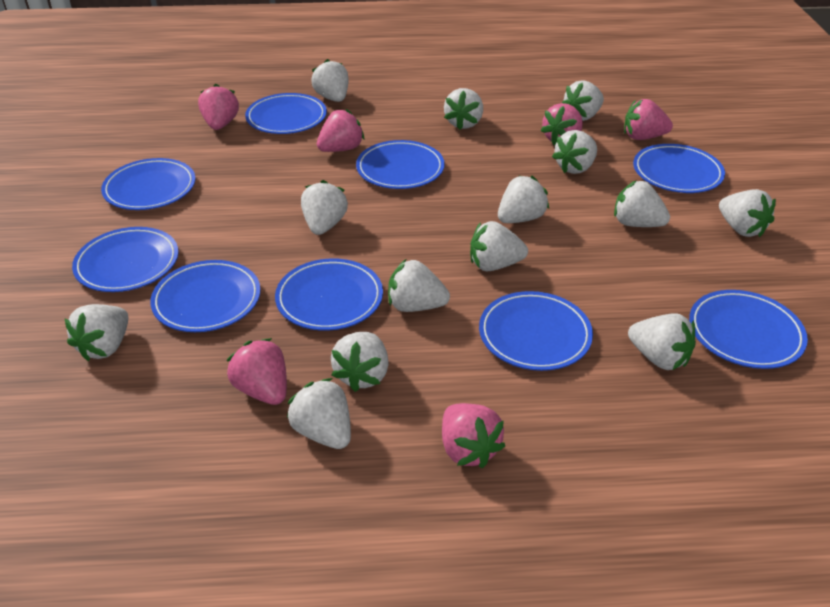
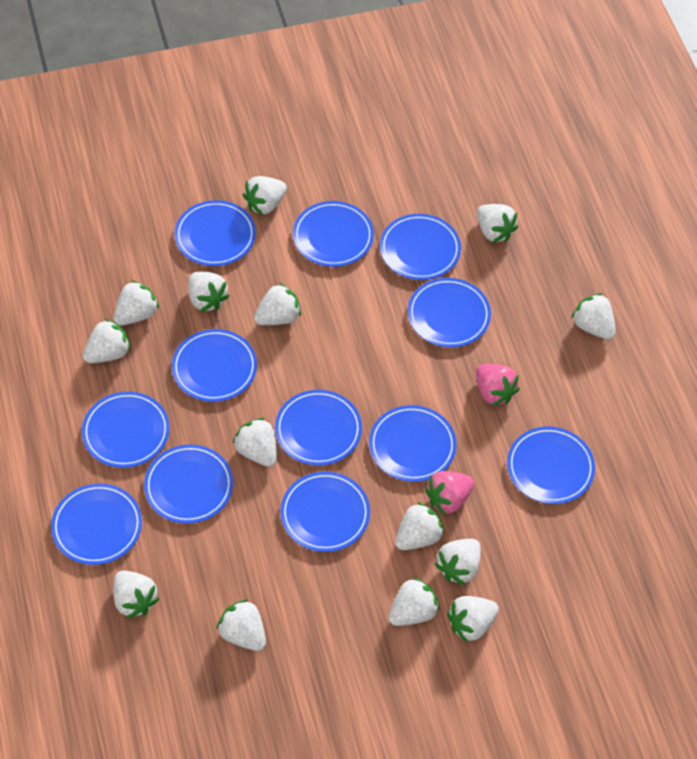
blue plate: [72,227,179,292] [101,158,195,210] [150,260,261,332] [245,93,327,134] [275,258,383,331] [356,140,445,189] [479,291,593,371] [633,144,725,193] [689,290,808,369] = 9 -> [51,484,142,565] [82,392,170,468] [144,445,233,524] [172,329,257,402] [175,200,256,266] [275,390,362,466] [280,471,370,552] [293,201,374,267] [369,405,457,482] [380,214,461,280] [408,278,491,347] [507,427,595,504] = 12
pink strawberry: [198,84,239,130] [226,338,287,405] [317,109,364,152] [442,403,505,468] [540,103,583,145] [624,99,673,140] = 6 -> [425,471,474,515] [476,364,520,406] = 2

